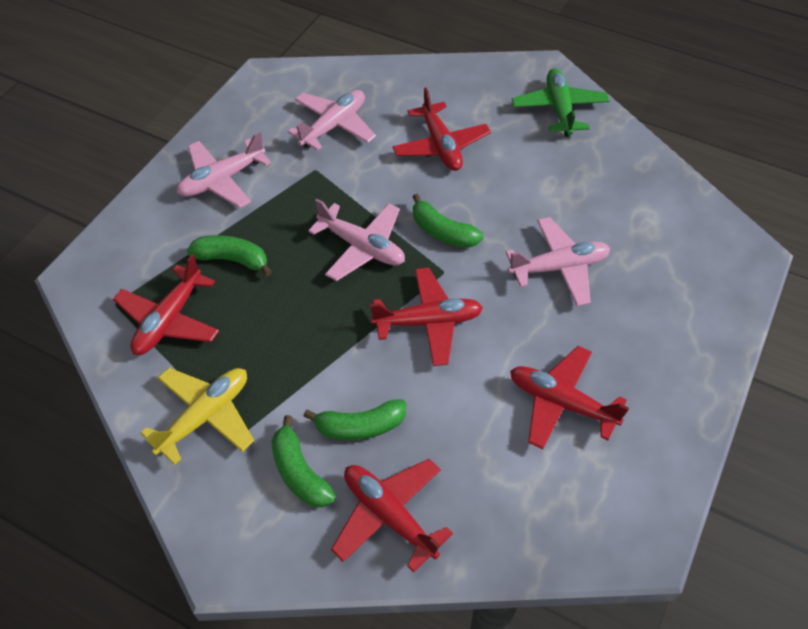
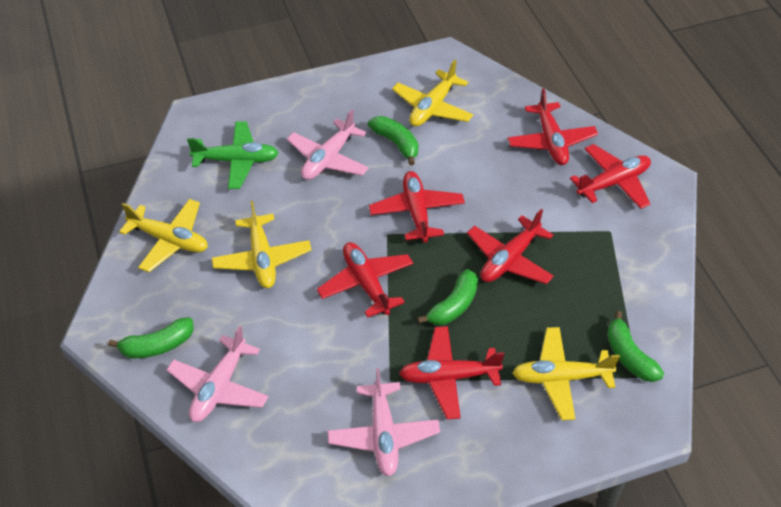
pink plane: [177,132,271,208] [288,90,376,151] [308,199,405,281] [506,217,610,306] = 4 -> [166,326,269,422] [287,109,369,180] [327,368,440,476] = 3
red plane: [113,254,219,355] [331,459,453,573] [370,268,483,366] [392,88,491,171] [510,346,629,449] = 5 -> [317,242,413,318] [369,171,465,242] [399,326,505,419] [467,209,554,284] [507,88,598,165] [570,144,651,209] = 6
yellow plane: [141,368,254,465] = 1 -> [119,199,208,272] [211,201,312,288] [392,60,473,127] [512,327,620,420] = 4

